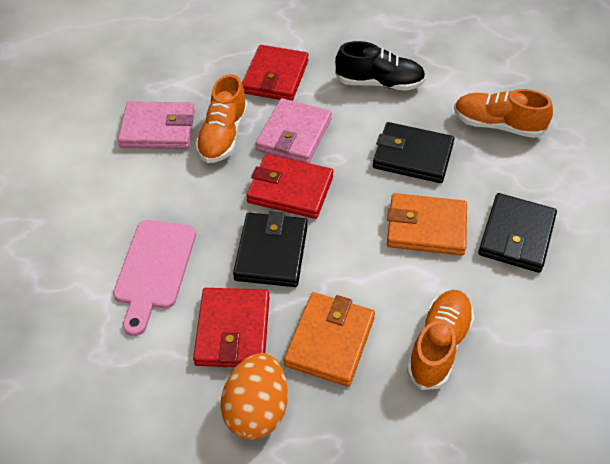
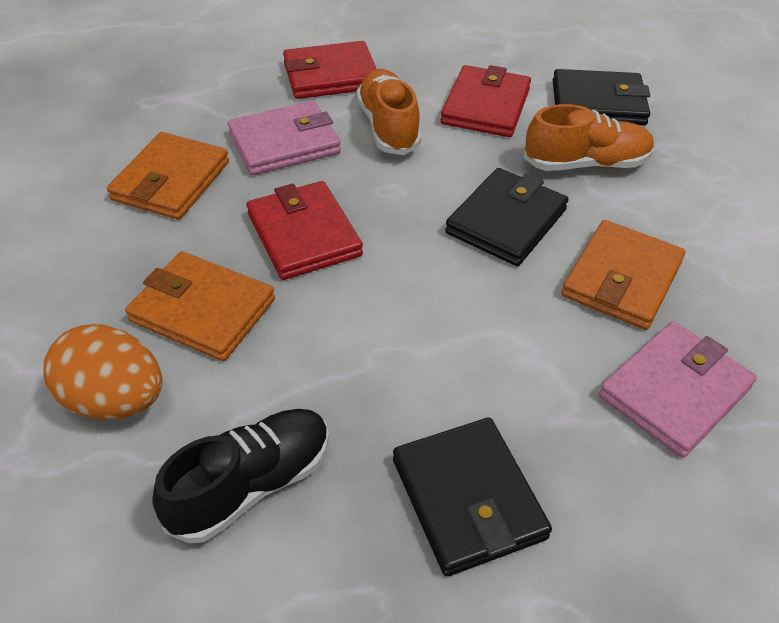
orange shoe: [195,74,248,163] [407,290,474,390] [454,89,553,138] = 3 -> [357,69,421,155] [523,104,655,171] = 2
orange wallet: [284,292,375,387] [387,193,467,255] = 2 -> [107,132,229,220] [125,251,275,361] [561,220,685,330] = 3
pink cutting board: [113,220,196,336] = 1 -> none = 0

